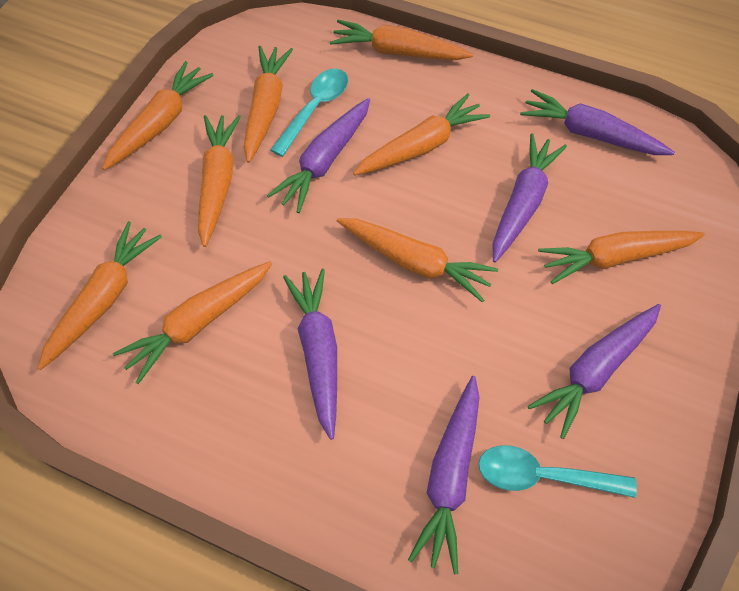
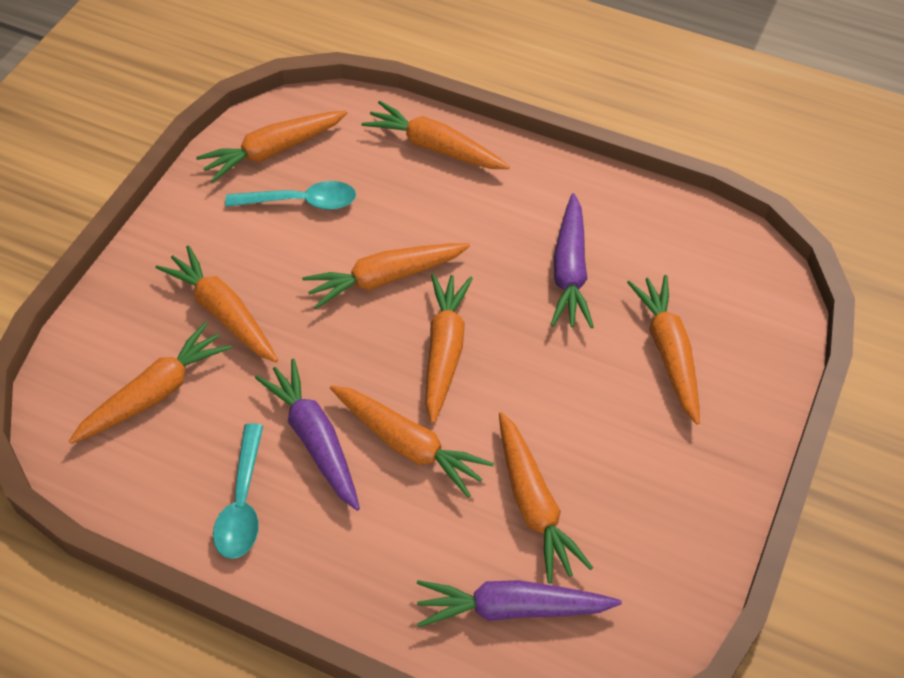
purple carrot: [267,98,370,213] [283,269,337,440] [408,376,480,574] [493,133,567,262] [520,89,675,155] [528,304,661,439] = 6 -> [255,358,360,511] [417,580,622,627] [551,193,594,328] = 3

